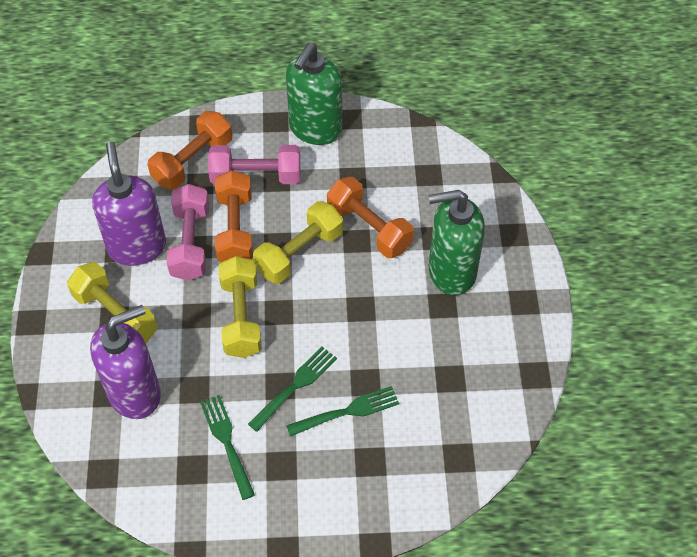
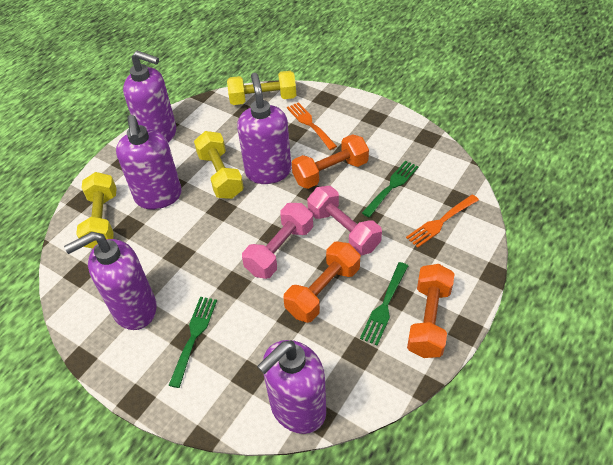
green soap dispenser: [286,42,342,145] [428,190,485,295] = 2 -> none = 0
orange fork: none = 0 -> [287,102,337,150] [406,194,479,248] = 2
purple soap dispenser: [90,305,161,419] [92,141,166,266] = 2 -> [64,232,157,330] [116,115,182,209] [123,51,176,142] [237,73,291,184] [257,340,326,434] = 5

